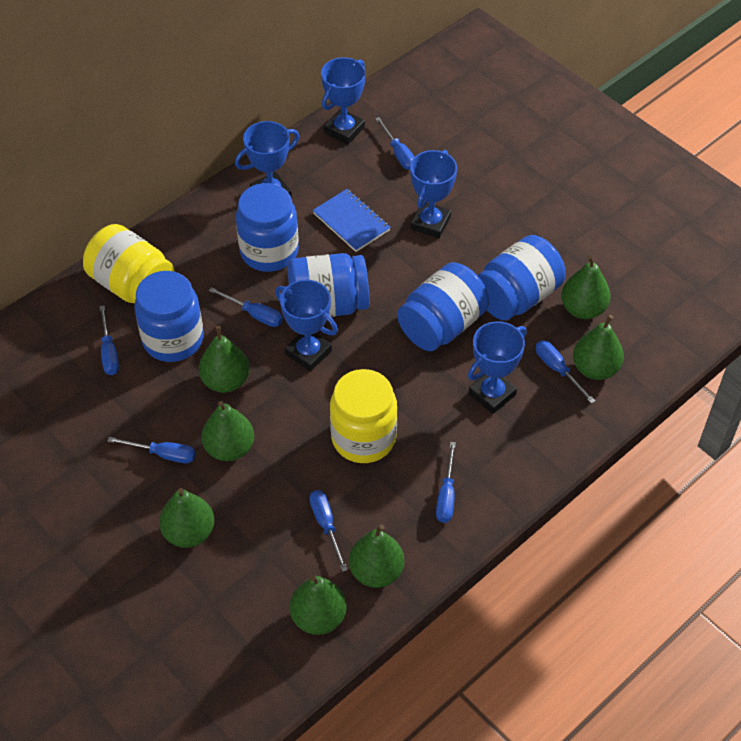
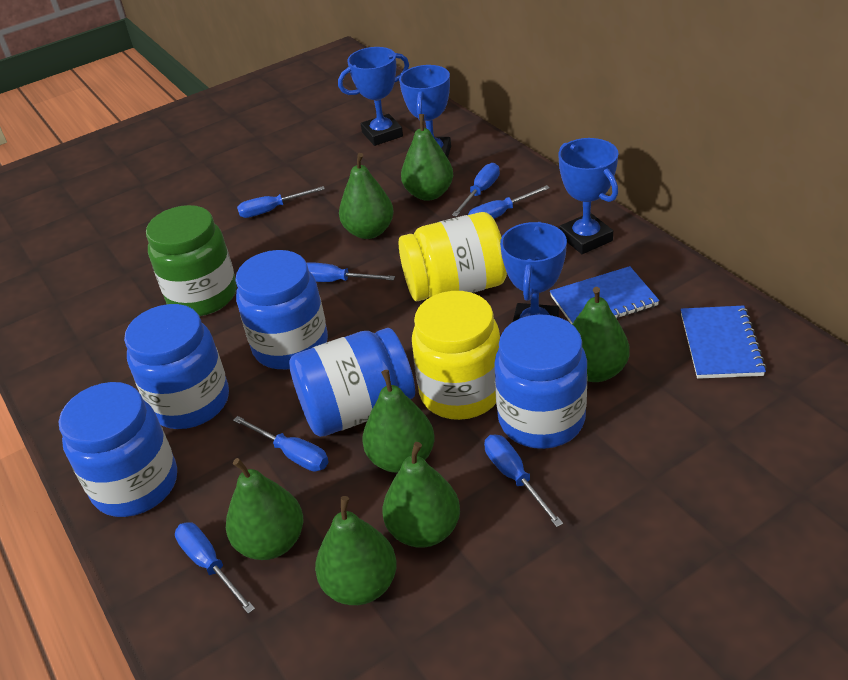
blue notebook: [312,189,391,252] = 1 -> [550,266,659,324] [681,305,767,379] = 2
blue trophy: [235,121,300,197] [275,280,338,371] [321,57,366,144] [410,150,457,238] [468,321,527,414] = 5 -> [338,47,409,146] [399,65,451,158] [500,222,567,322] [558,138,618,254] = 4
green jar: none = 0 -> [146,205,237,316] = 1

